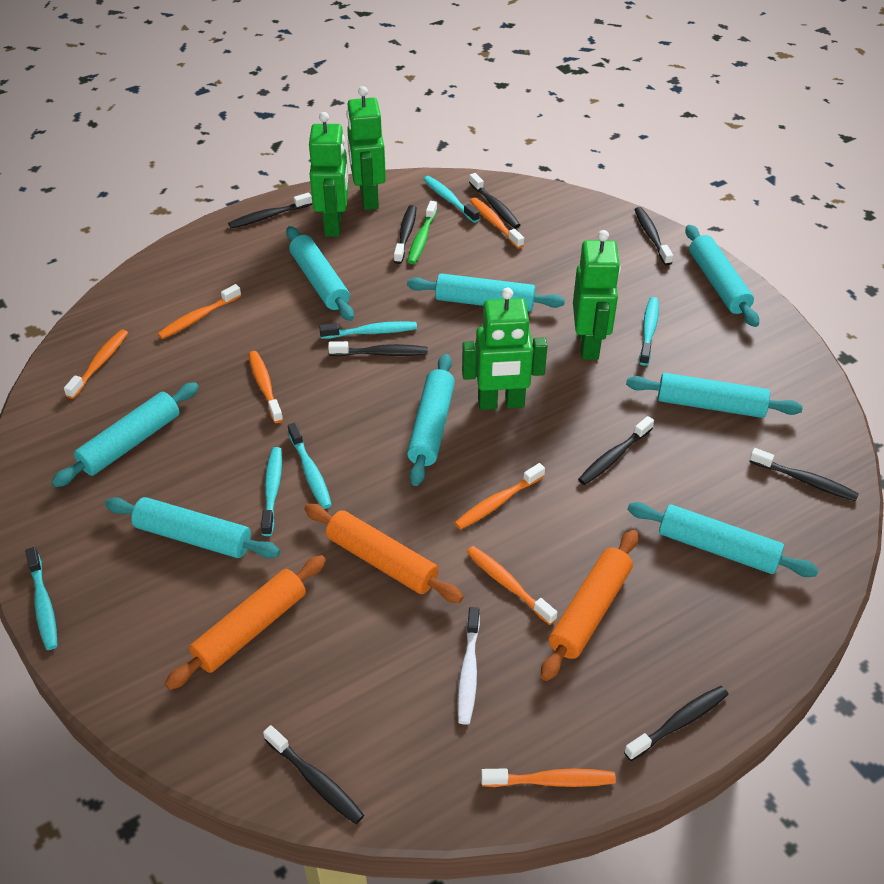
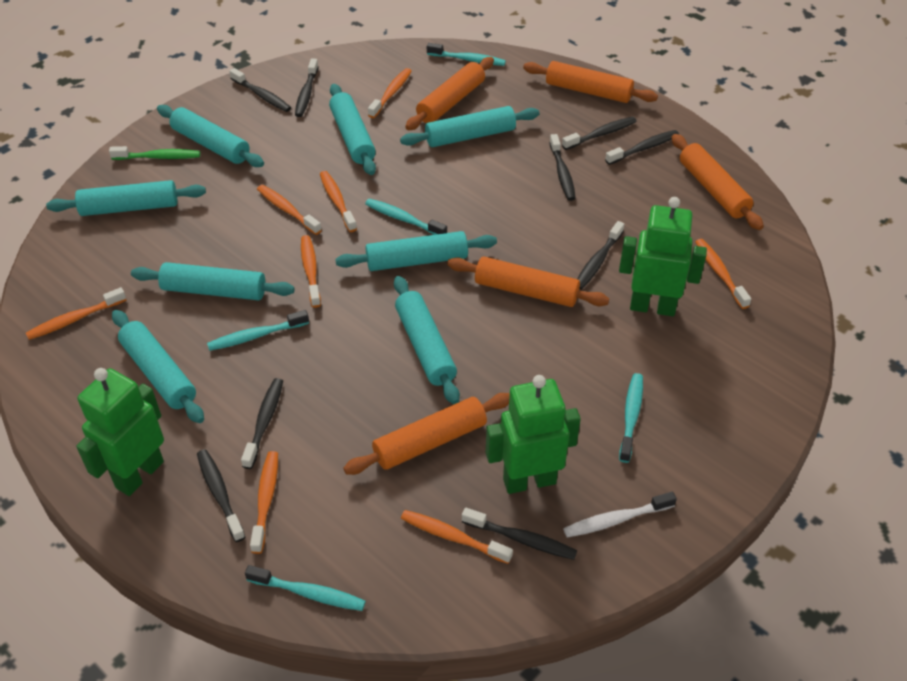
green robot: [309,112,349,237] [346,86,386,210] [462,288,548,410] [573,230,621,360] = 4 -> [76,368,164,496] [486,375,581,494] [619,197,707,316] = 3
orange rolling pin: [165,555,326,690] [304,503,464,603] [541,530,638,681] = 3 -> [343,393,510,475] [405,57,494,130] [447,257,609,307] [523,61,658,103] [671,134,764,230] = 5
orange toothbrush: [64,329,128,399] [158,284,241,339] [248,351,283,423] [455,463,545,530] [467,546,557,625] [470,197,524,249] [481,768,616,787] = 7 -> [26,287,127,340] [250,451,278,554] [257,185,322,235] [301,235,321,308] [320,171,357,232] [368,68,412,118] [401,510,513,564] [695,239,751,309] = 8
turquoise toothbrush: [25,547,58,650] [261,447,282,536] [288,423,332,509] [319,321,417,339] [423,176,480,223] [639,297,659,366] = 6 -> [207,310,309,351] [245,565,366,611] [365,199,447,235] [427,43,506,66] [619,373,643,463] = 5

